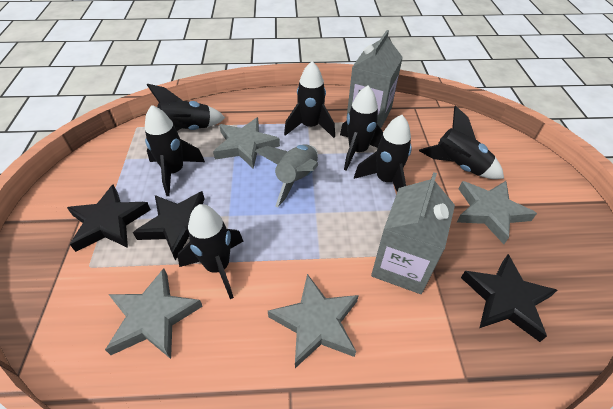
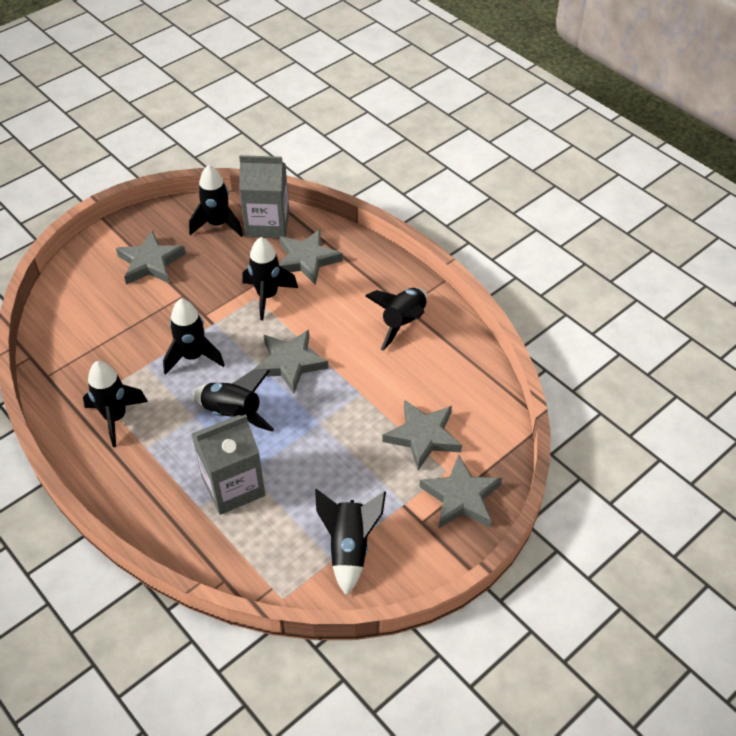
black star: [67,185,151,252] [133,191,205,261] [461,254,557,342] = 3 -> none = 0
grey rocket: [255,144,318,207] = 1 -> none = 0
grey star: [105,268,203,359] [213,117,280,169] [268,274,359,368] [457,181,537,244] = 4 -> [116,230,186,285] [253,330,328,393] [279,229,343,285] [382,400,462,471] [419,454,502,529] = 5

